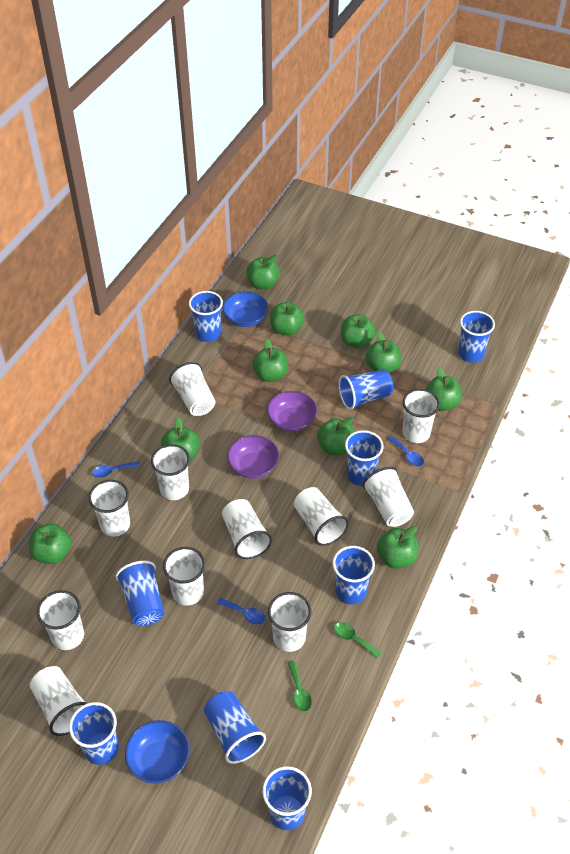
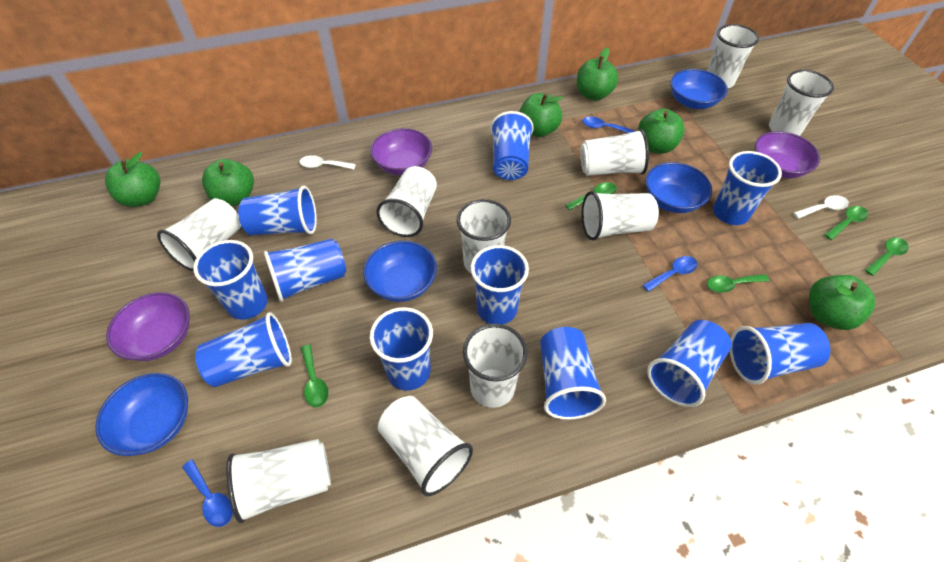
blue bowl: [125,720,190,784] [222,291,268,327] = 2 -> [95,373,188,456] [363,241,437,302] [645,162,712,213] [670,69,728,109] = 4
blue cup: [69,702,119,765] [116,561,164,626] [189,291,223,342] [204,691,266,764] [262,766,312,830] [333,546,375,604] [339,369,393,410] [345,430,384,486] [458,311,495,363] = 9 -> [193,240,268,320] [195,312,292,387] [238,186,317,236] [264,239,346,302] [370,307,433,390] [471,245,529,325] [491,111,534,180] [540,327,606,420] [647,320,732,407] [713,151,782,225] [730,323,830,385] = 11
green apple: [29,523,71,564] [161,417,200,461] [246,255,280,289] [252,338,288,382] [270,302,304,336] [317,417,355,455] [341,314,376,348] [365,331,401,373] [377,526,418,569] [425,367,462,411] = 10 -> [105,152,160,207] [202,159,254,206] [519,93,563,137] [577,47,618,100] [638,109,685,154] [809,275,875,330] = 6
green spoon: [288,661,312,711] [334,622,382,658] = 2 -> [301,344,329,407] [565,182,617,210] [707,274,769,293] [824,206,868,240] [865,238,909,276] = 5
purple bowl: [227,435,279,479] [267,391,317,432] = 2 -> [106,292,190,361] [370,128,432,175] [755,131,820,178] = 3
white cup: [30,666,87,736] [37,590,84,650] [88,480,130,537] [151,444,190,500] [163,547,205,606] [169,362,215,416] [222,499,272,559] [268,592,311,652] [294,487,349,546] [363,467,414,527] [402,389,440,443] = 11 -> [157,198,241,271] [226,439,331,523] [376,166,437,237] [378,396,473,496] [457,199,511,273] [463,324,528,408] [580,129,649,176] [582,191,659,240] [707,24,759,88] [769,70,834,136] = 10
white spoon: none = 0 -> [300,155,356,169] [793,195,849,219] = 2

